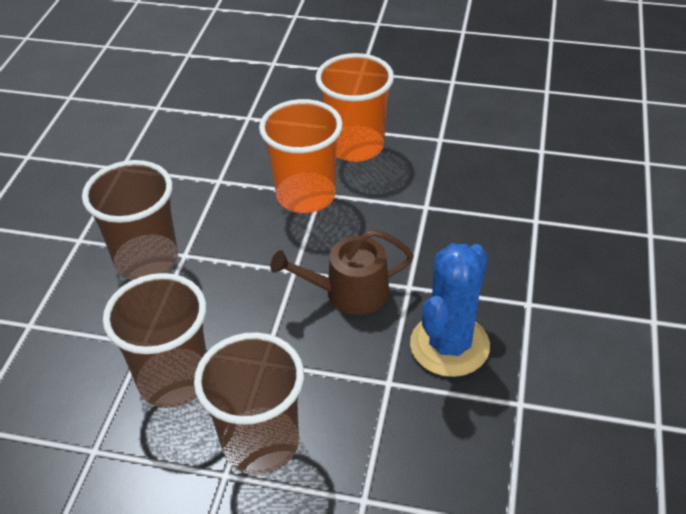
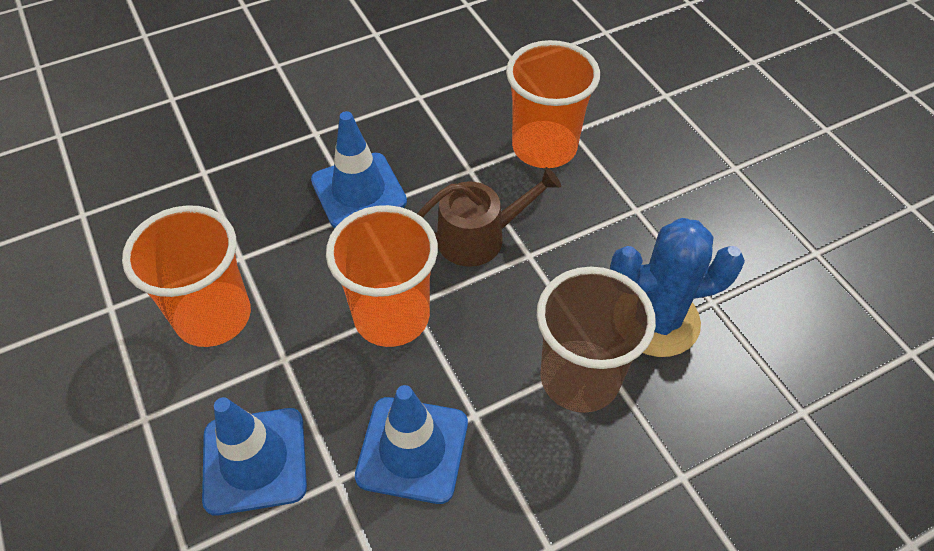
blue traffic cone: none = 0 -> [202,397,307,516] [311,111,407,228] [355,385,468,504] = 3
brown cup: [82,160,178,280] [103,273,207,408] [194,332,304,475] = 3 -> [537,267,656,413] = 1
orange cup: [259,99,343,213] [316,53,394,162] = 2 -> [122,205,251,347] [326,205,438,347] [506,40,600,168] = 3

